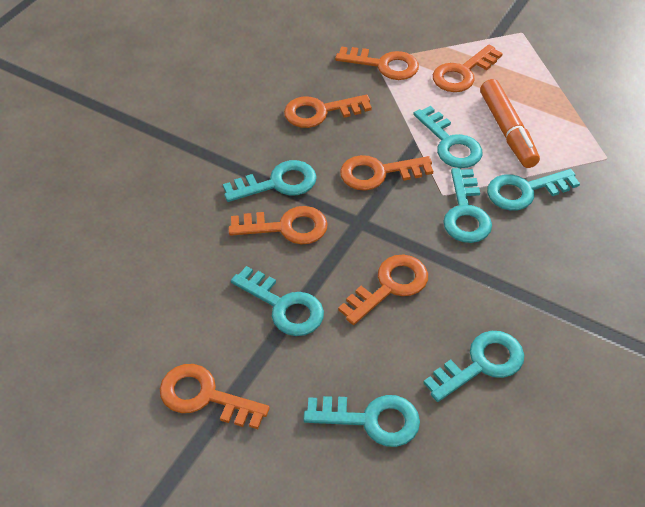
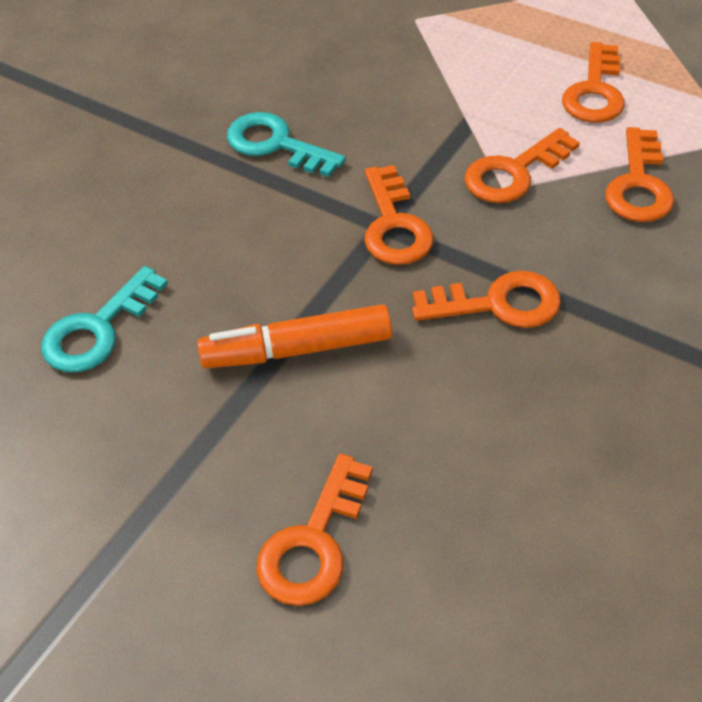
orange key: [160,364,270,429] [229,206,328,244] [284,95,372,128] [335,47,419,80] [338,255,428,325] [340,155,433,191] [433,44,503,92] = 7 -> [256,454,373,606] [364,165,434,265] [412,271,561,328] [464,128,580,203] [562,42,625,123] [605,127,674,222] = 6
turquoise key: [223,160,317,202] [231,266,324,336] [303,395,420,447] [413,106,482,168] [423,331,524,402] [443,168,492,243] [487,169,580,211] = 7 -> [41,266,168,372] [227,112,346,177] = 2

